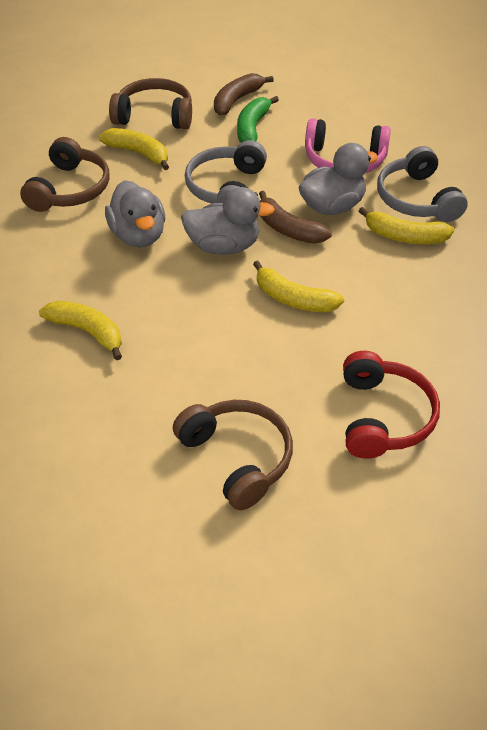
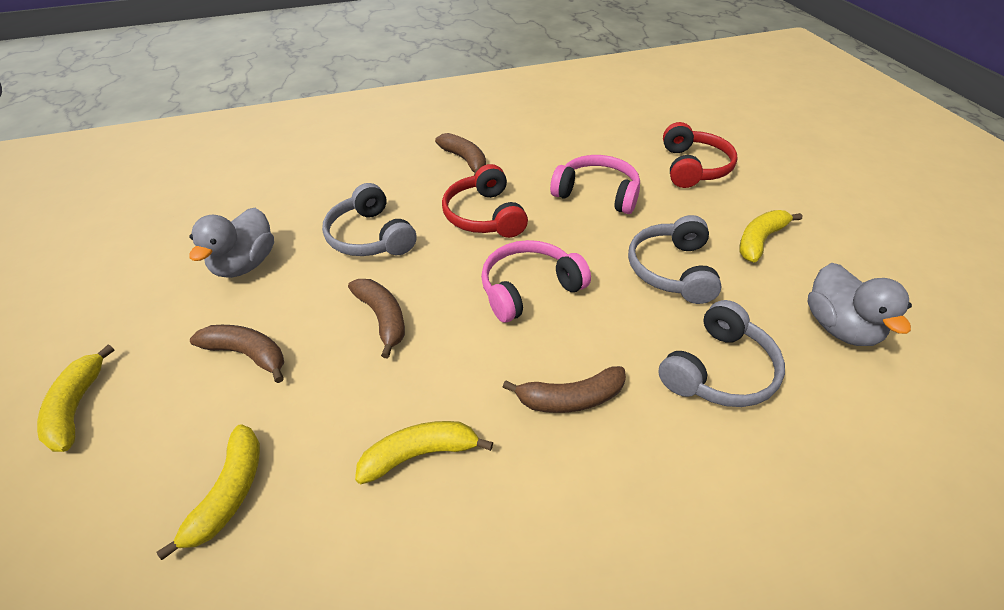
brown banana: [214,73,274,116] [259,191,332,244] = 2 -> [190,325,284,383] [348,279,405,358] [435,133,486,176] [502,366,626,413] = 4
brown headphones: [20,137,110,212] [109,78,192,129] [173,400,293,510] = 3 -> none = 0
green banana: [237,96,279,143] = 1 -> none = 0
grey duck: [105,180,165,247] [181,187,275,255] [299,143,378,215] = 3 -> [189,208,274,278] [807,263,912,346] = 2
grey headphones: [185,140,267,203] [377,146,468,222] = 2 -> [322,183,417,256] [628,215,722,304] [658,300,785,407] = 3
pink headphones: [305,118,391,173] = 1 -> [481,240,591,323] [550,155,640,214] = 2
red headphones: [343,351,440,459] = 1 -> [442,164,528,238] [663,122,738,188] = 2

